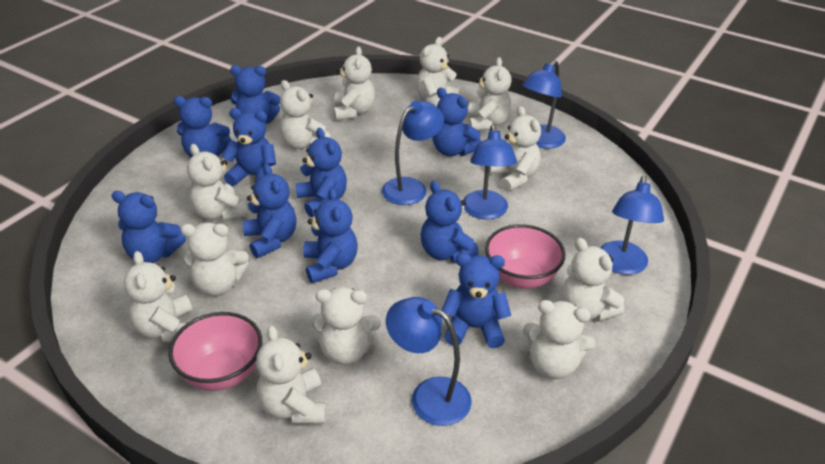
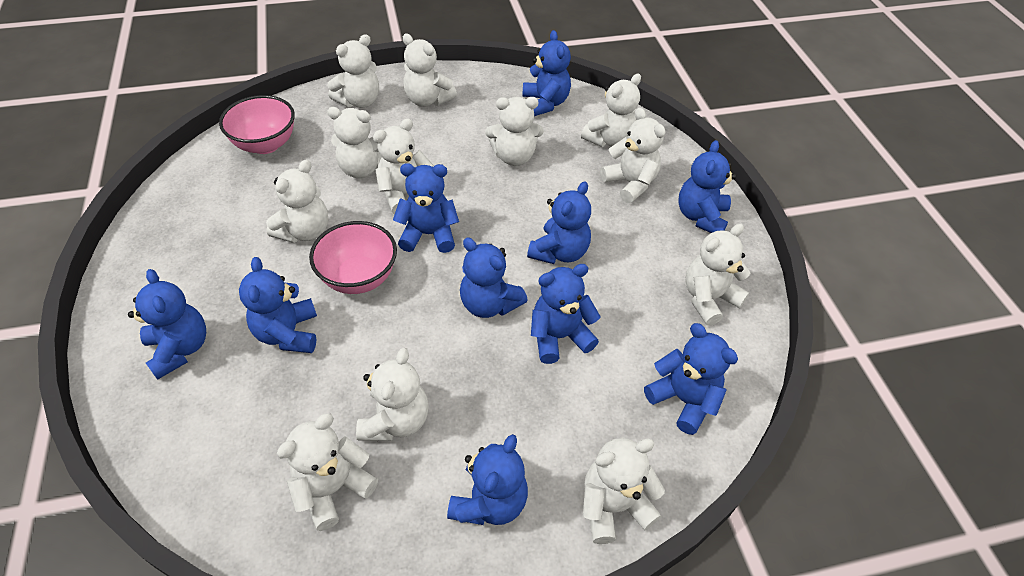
blue lamp: [382,101,444,205] [386,297,472,426] [463,125,517,219] [522,60,566,149] [600,176,664,275] = 5 -> none = 0

